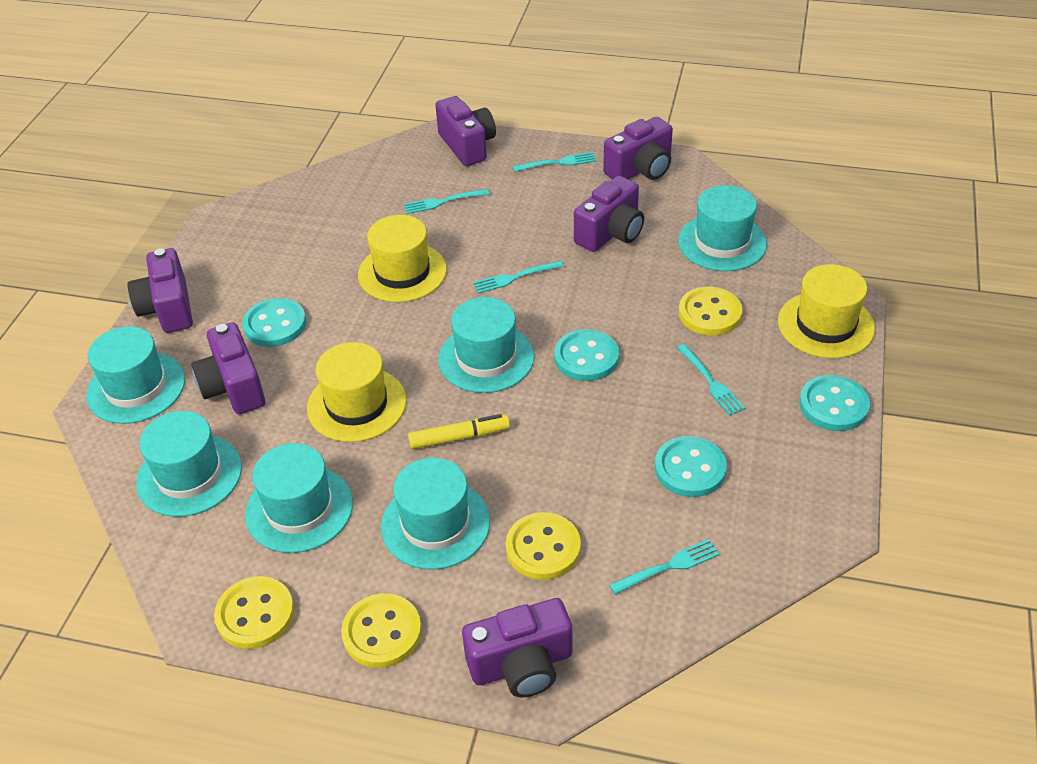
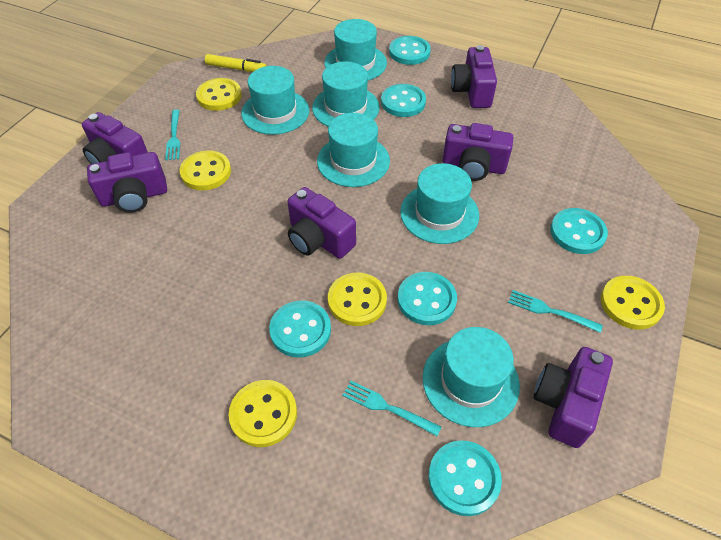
turquoise button: [242,298,306,347] [554,329,619,381] [655,436,727,497] [799,375,870,431] = 4 -> [269,300,331,358] [381,84,426,117] [389,36,431,65] [398,272,457,325] [428,440,502,516] [550,208,608,254] = 6
turquoise fork: [404,189,490,214] [473,261,564,294] [513,152,596,172] [609,539,720,595] [677,344,745,416] = 5 -> [165,110,180,160] [342,381,441,436] [508,290,603,333] = 3
yellow button: [214,576,294,649] [341,593,422,668] [506,512,581,580] [679,287,743,336] = 4 -> [180,150,231,190] [196,78,242,111] [229,380,297,447] [328,273,387,326] [601,276,665,330] = 5
yellow hat: [307,342,406,442] [358,215,447,302] [778,264,875,358] = 3 -> none = 0

